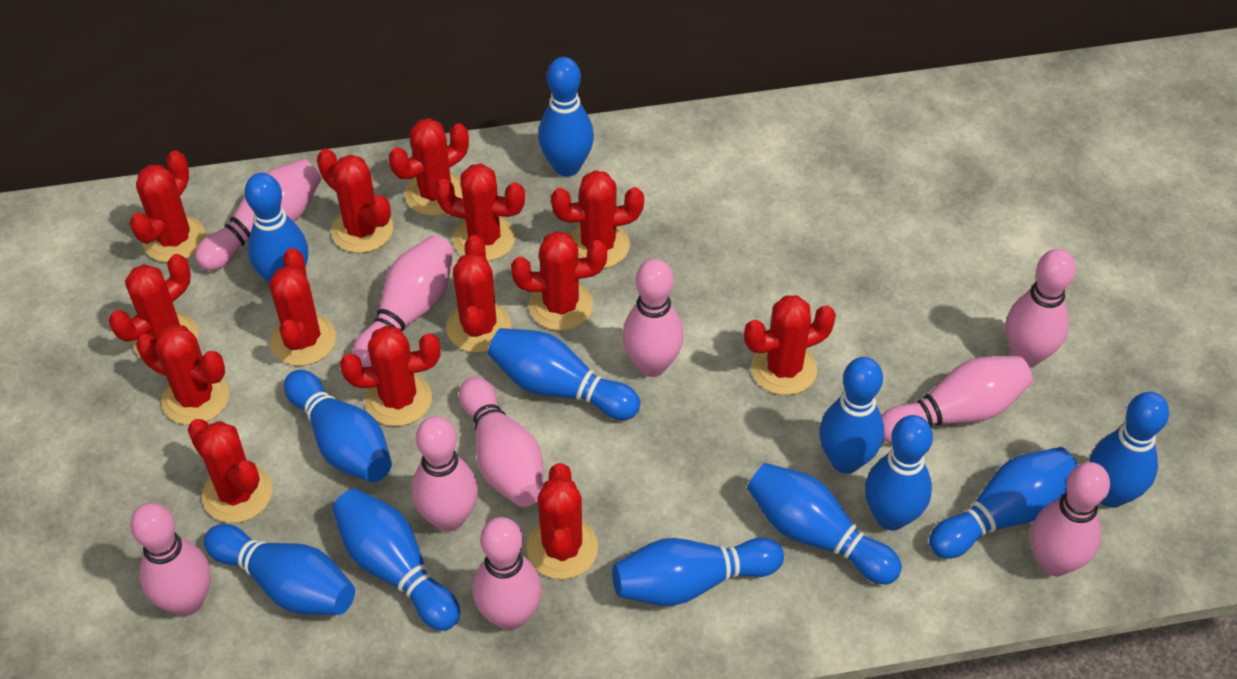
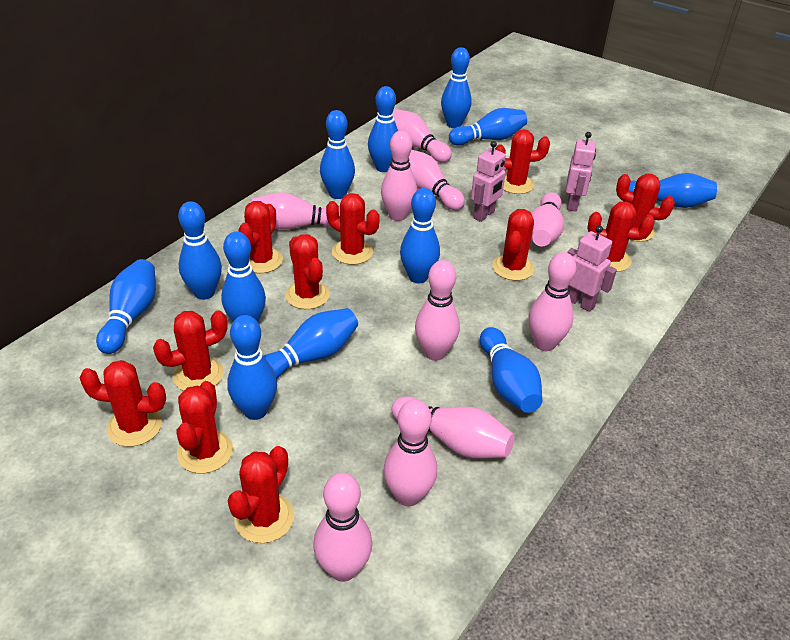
pink robot: none = 0 -> [471,141,506,222] [566,132,596,212] [567,225,617,312] = 3
red cactus: [109,254,199,358] [129,151,206,263] [136,325,229,425] [187,419,272,523] [269,248,336,366] [317,149,393,253] [340,326,441,426] [389,118,469,216] [434,164,525,261] [446,235,511,353] [511,231,607,331] [526,463,598,579] [551,170,644,269] [744,295,836,395] = 14 -> [79,360,166,447] [153,311,228,391] [177,381,233,474] [228,446,294,543] [238,201,283,273] [285,234,330,309] [326,193,380,265] [492,209,534,281] [495,129,550,194] [587,201,655,272] [616,173,675,242] = 11

